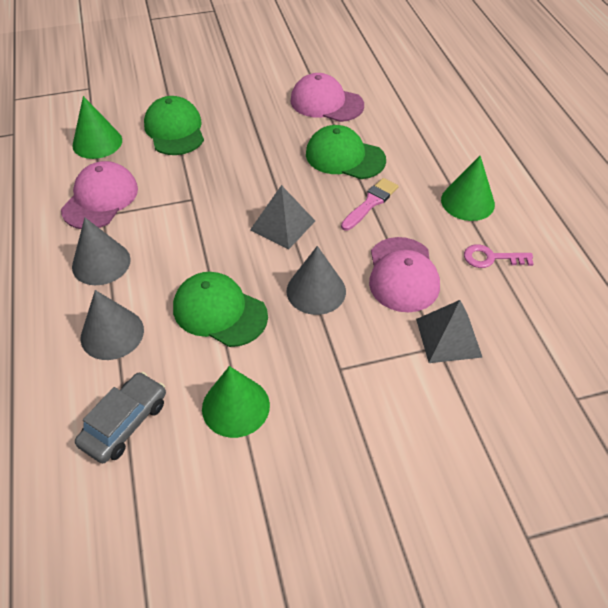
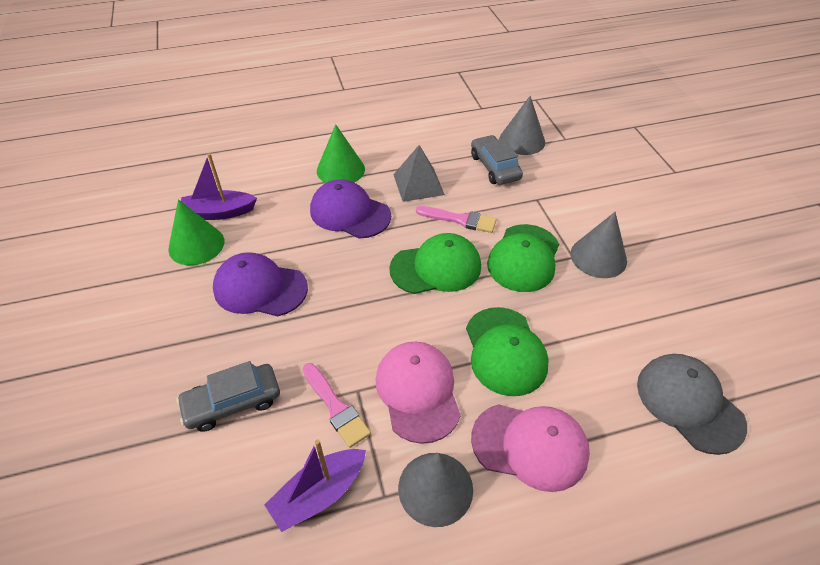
green cone: [72,96,122,159] [202,366,270,438] [441,156,495,221] = 3 -> [168,199,224,265] [317,124,365,183] = 2
grey cap: none = 0 -> [637,354,747,455] = 1
grey car: [75,372,166,463] = 1 -> [176,361,280,432] [471,135,523,185] = 2
grey pyramid: [250,185,315,250] [416,300,483,363] = 2 -> [393,145,445,202] = 1
pink brush: [341,178,399,231] = 1 -> [303,363,371,448] [416,206,497,233] = 2
pink cap: [61,161,138,229] [290,73,364,122] [369,237,440,312] = 3 -> [375,342,461,444] [471,404,590,492] = 2
pink key: [464,244,534,268] = 1 -> none = 0
purple boat: none = 0 -> [181,153,257,220] [265,439,366,532] = 2
purple cap: none = 0 -> [213,252,308,316] [310,179,391,238] = 2

